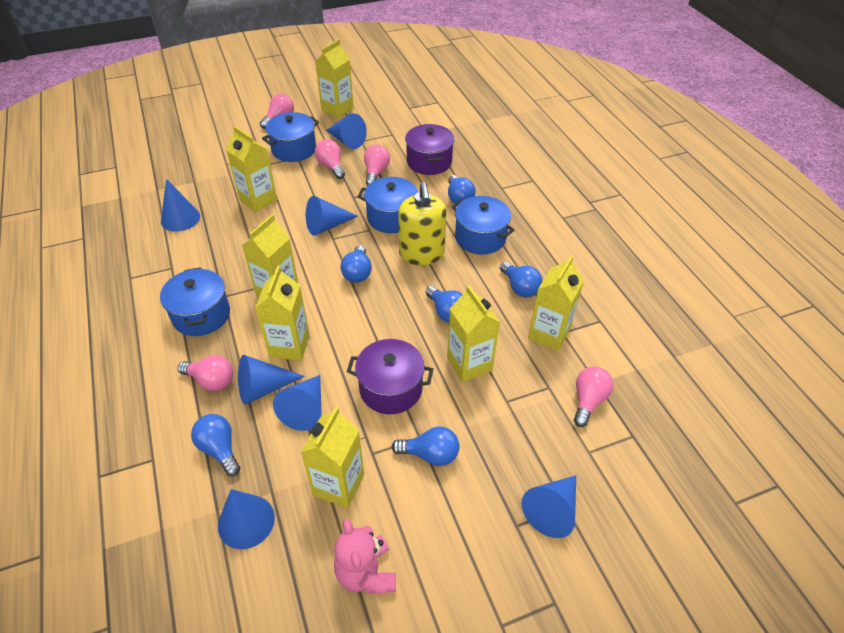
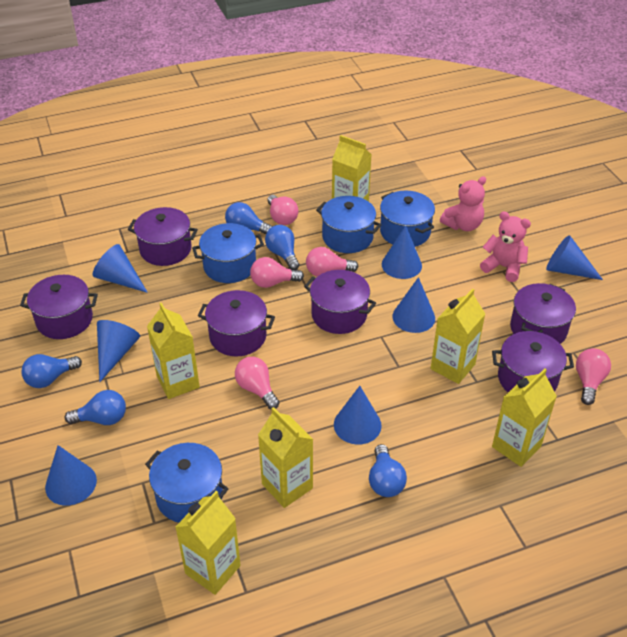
blue light bulb: [191,414,241,477] [340,245,372,283] [392,427,459,466] [426,286,463,323] [448,175,476,204] [500,261,543,297] = 6 -> [21,354,82,388] [65,390,126,425] [225,202,273,234] [265,225,300,270] [369,444,407,497] = 5
pink teddy bear: [334,519,396,594] = 1 -> [440,176,486,231] [480,212,531,282] = 2
purple pot: [347,339,433,414] [405,124,455,175] = 2 -> [20,275,98,339] [128,207,198,266] [198,290,275,356] [304,270,376,334] [492,331,574,392] [510,283,576,344] = 6
yellow carton: [226,126,277,212] [242,214,298,297] [255,266,310,361] [301,407,364,508] [316,39,354,118] [447,285,500,382] [528,255,584,351] = 7 -> [147,303,200,399] [176,491,241,595] [258,407,313,508] [332,135,372,202] [431,289,485,384] [492,368,557,467] = 6
yellow soap dispenser: [398,182,447,265] = 1 -> none = 0

